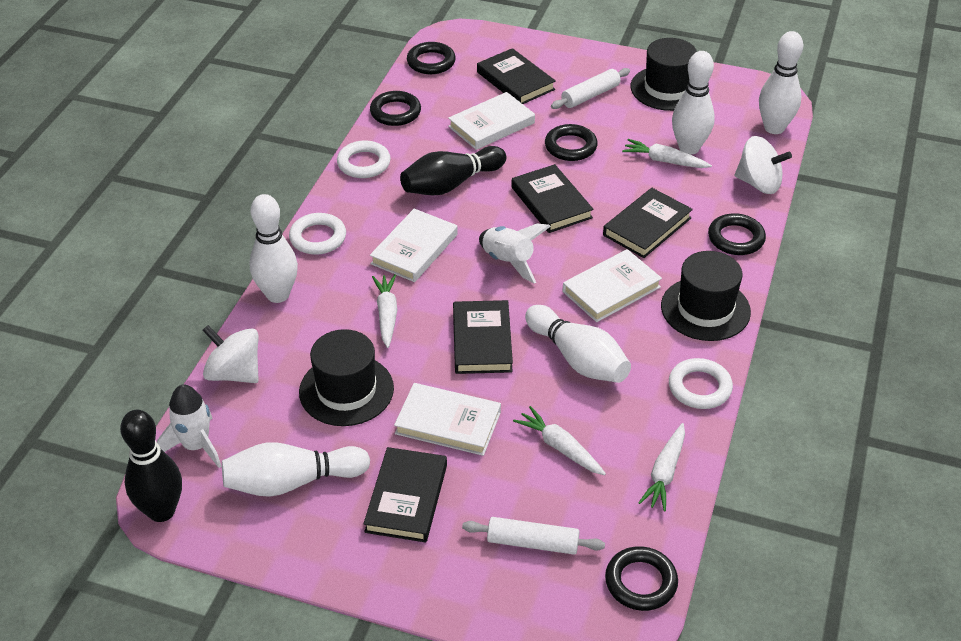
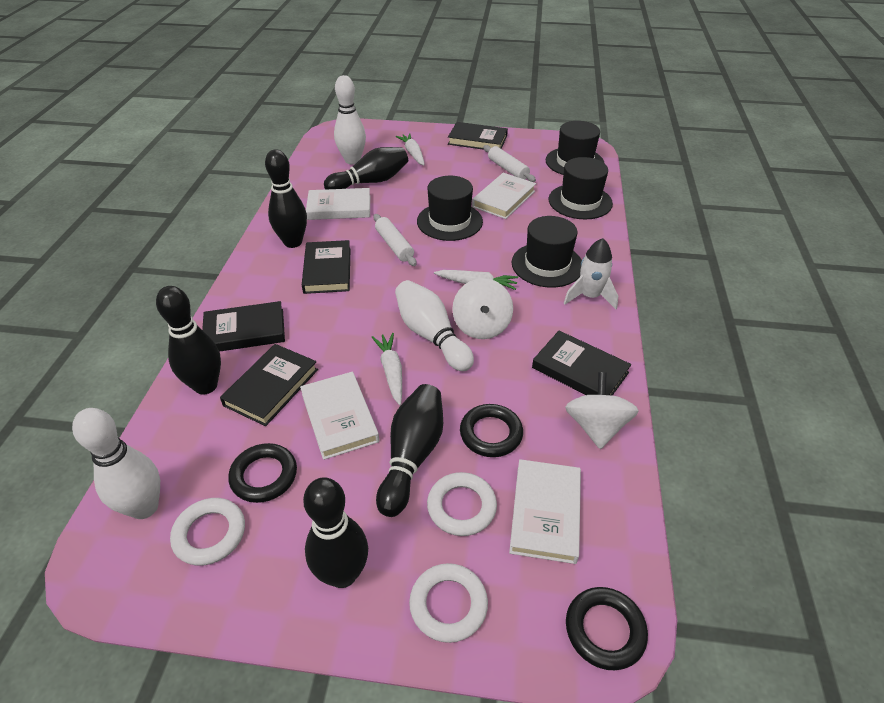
black bowling pin: [120,410,182,522] [400,146,506,195] = 2 -> [156,286,221,395] [265,149,307,248] [303,478,368,588] [324,147,408,189] [376,384,443,517] = 5
black hat: [299,329,394,426] [631,38,697,111] [661,251,751,341] = 3 -> [417,176,483,241] [512,216,582,287] [546,121,604,175] [549,157,613,219] = 4
black ring: [370,91,421,126] [407,42,456,74] [545,124,598,161] [605,546,678,611] [708,213,766,255] = 5 -> [228,443,297,503] [460,404,523,457] [566,587,648,670] = 3
white bowling pin: [222,442,370,497] [250,194,298,303] [525,305,631,383] [672,51,715,155] [759,31,803,134] = 5 -> [72,408,160,519] [334,75,366,164] [395,280,474,371] = 3
white carrot: [372,274,397,348] [513,406,606,475] [622,139,712,168] [638,423,685,511] = 4 -> [372,333,402,405] [396,133,425,165] [434,270,518,290] = 3
white rocket: [157,385,221,468] [479,224,551,283] = 2 -> [564,238,618,309] = 1

